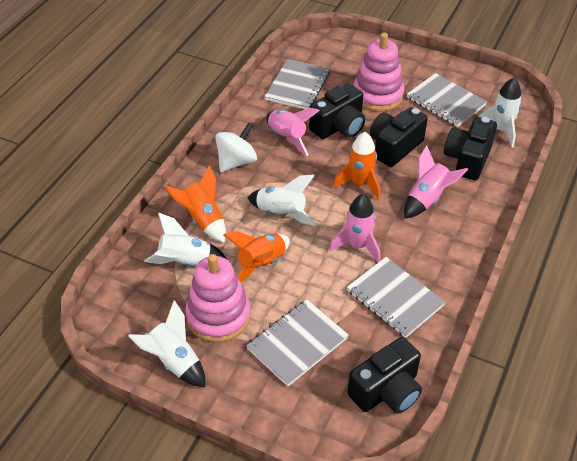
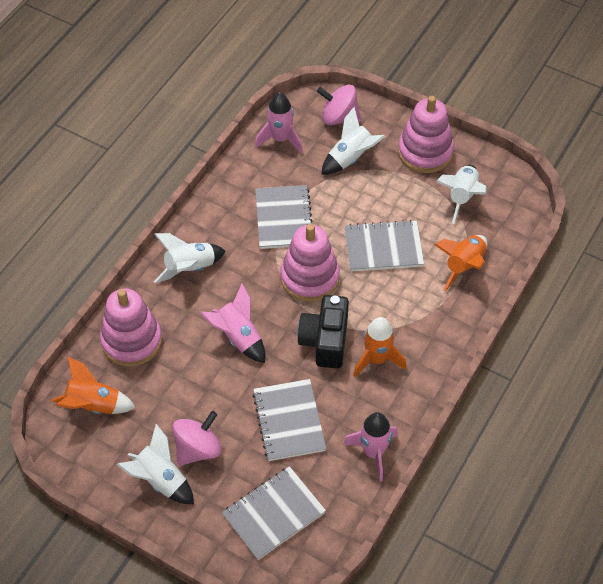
black camera: [309,84,365,139] [347,337,422,414] [370,107,428,167] [444,117,497,180] = 4 -> [297,295,349,368] = 1
pink spinning top: none = 0 -> [172,411,222,466] [317,85,361,125] = 2
pink stacking toy: [185,254,251,342] [353,33,405,112] = 2 -> [100,289,162,367] [280,224,340,302] [398,96,454,173] = 3
white spinning top: [215,122,257,172] = 1 -> none = 0

